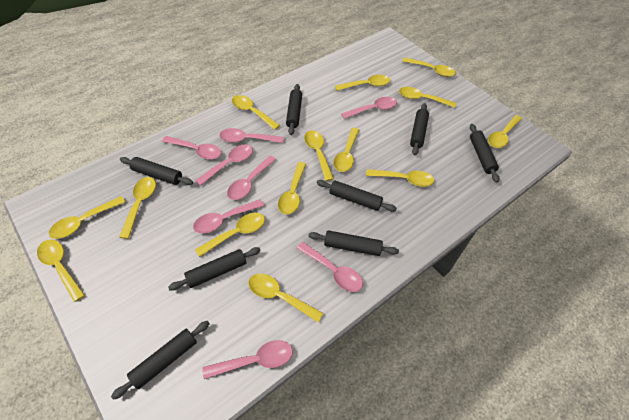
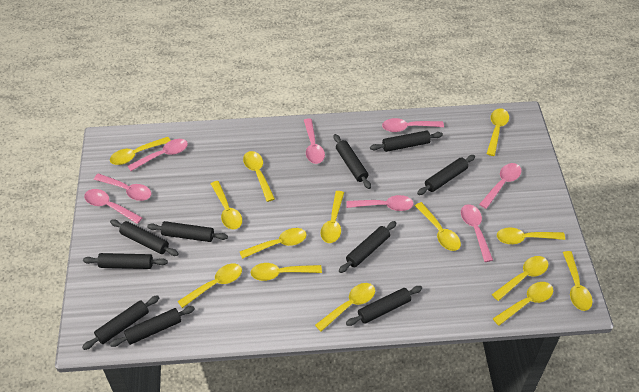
black rolling pin: [111,321,210,400] [120,157,193,185] [168,247,261,290] [286,84,302,135] [308,230,399,256] [317,180,397,212] [410,103,429,155] [470,124,499,183] = 8 -> [82,295,159,350] [83,253,168,269] [110,219,179,256] [110,306,195,347] [147,221,228,242] [334,134,371,189] [339,221,397,273] [346,286,422,326] [370,131,443,152] [417,155,475,195] = 10

